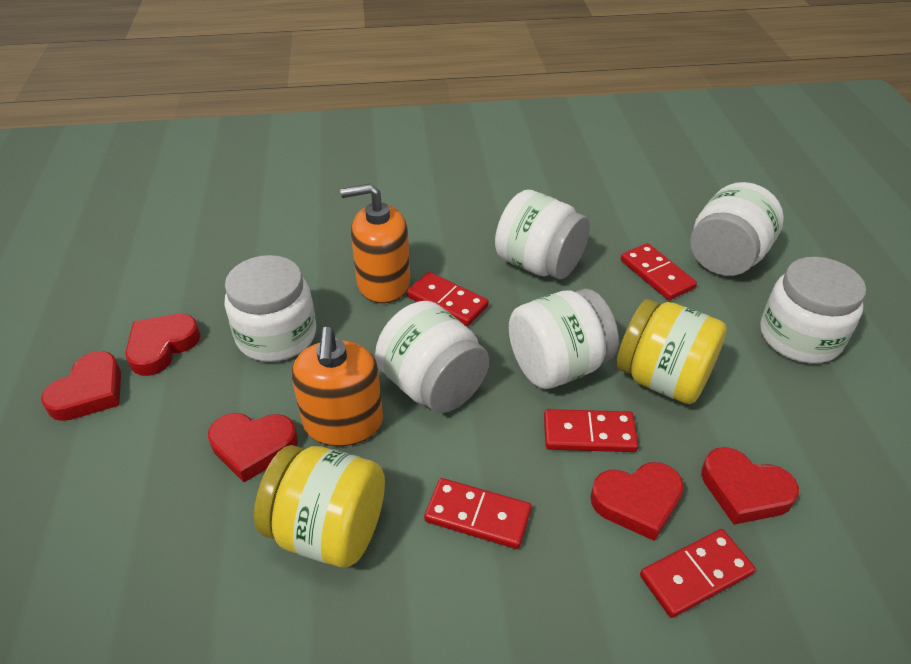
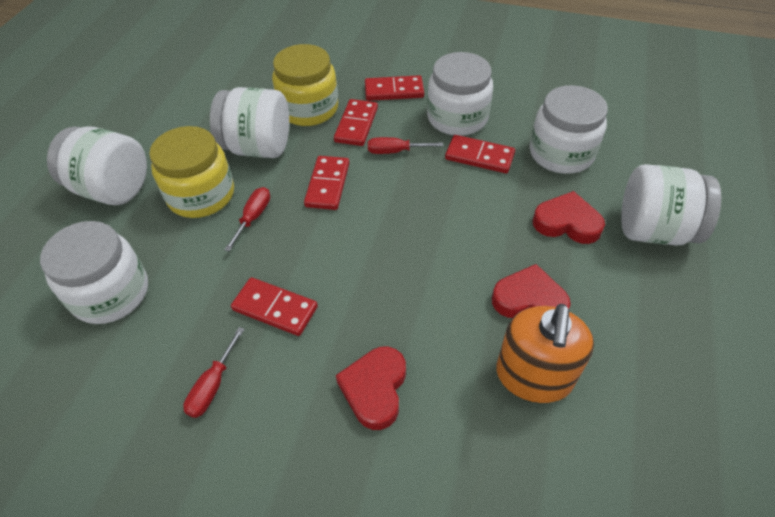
orange soap dispenser: [292,327,383,446] [340,183,410,303] = 2 -> [496,304,594,403] = 1
red heart: [41,351,121,421] [125,314,200,376] [208,413,298,482] [590,462,684,541] [701,447,799,525] = 5 -> [336,347,406,430] [492,264,571,318] [533,191,605,244] = 3
red screwdriver: none = 0 -> [183,327,244,418] [224,187,270,251] [368,137,443,154] = 3

